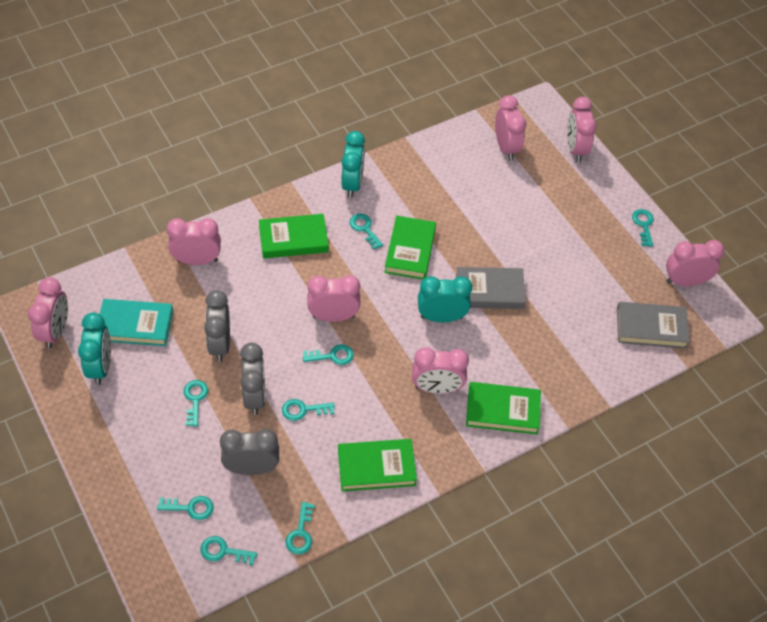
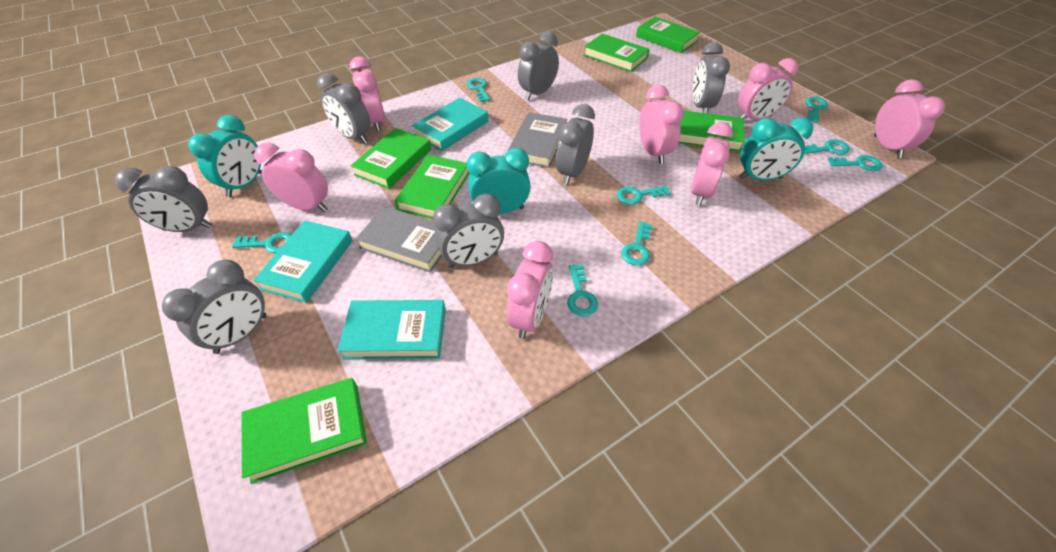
green book: [259,214,329,259] [338,439,417,492] [384,216,436,279] [466,382,541,434] = 4 -> [242,378,367,484] [351,128,431,189] [394,155,470,219] [584,34,650,72] [636,17,700,53] [679,111,745,152] = 6
grey clock: [204,290,230,362] [220,429,279,475] [240,343,265,415] = 3 -> [115,166,212,232] [162,260,266,354] [317,73,371,144] [433,193,504,268] [518,32,559,100] [556,104,595,185] [693,42,730,113] = 7
turquoise book: [100,299,173,346] = 1 -> [253,220,353,303] [338,300,446,360] [412,98,488,151] = 3

